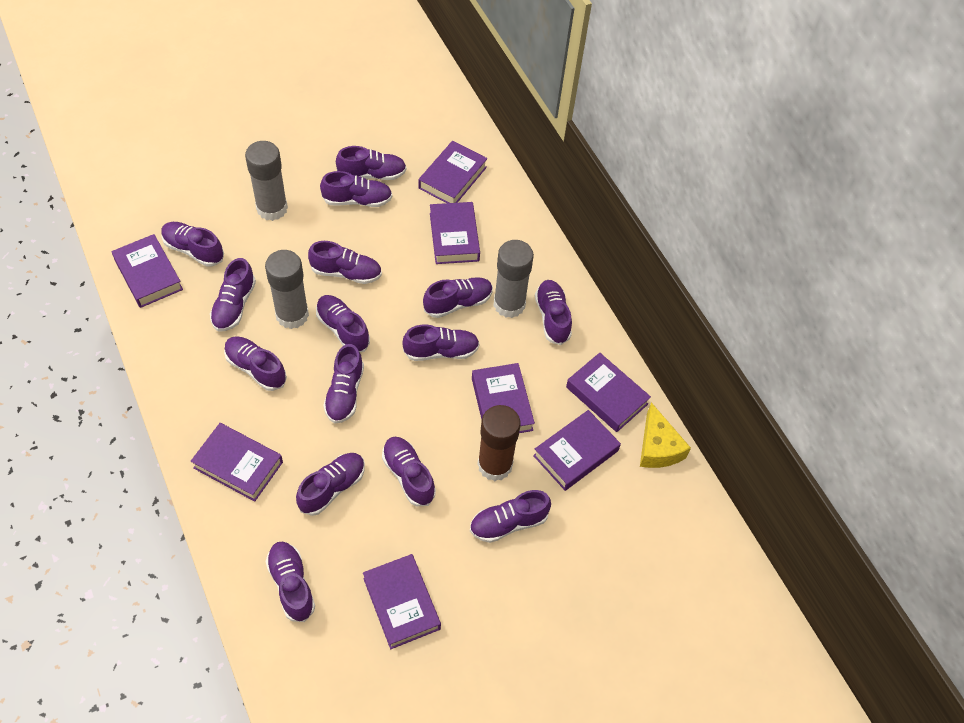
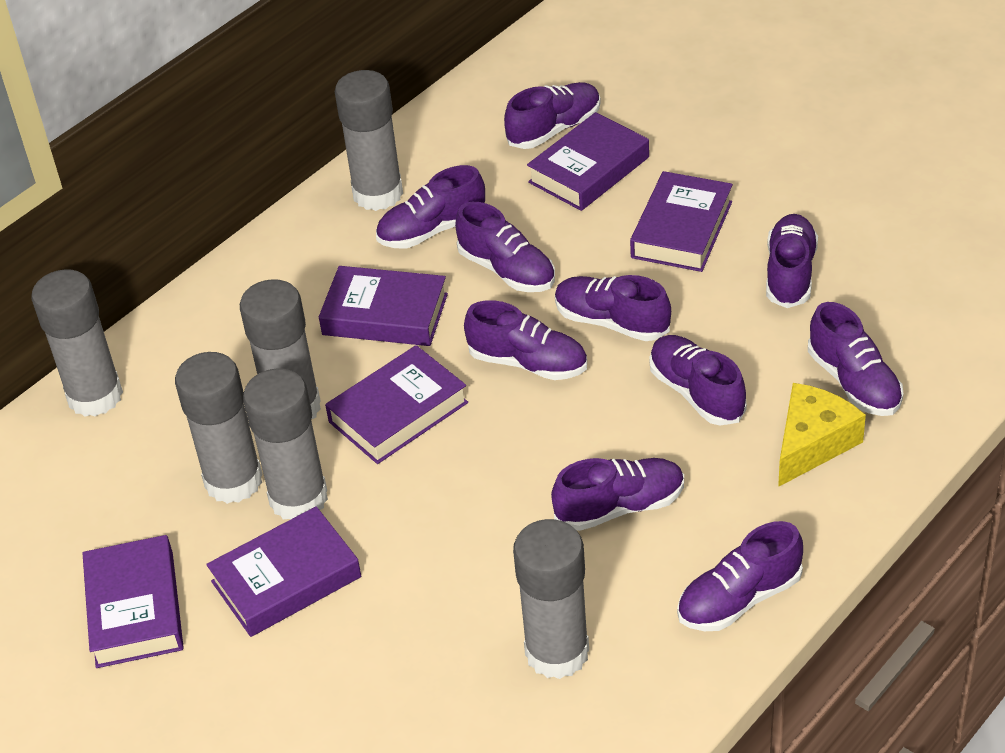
brown glue stick: [477,405,520,481] = 1 -> none = 0
grey glue stick: [245,141,288,221] [265,250,309,329] [494,240,534,318] = 3 -> [31,269,123,417] [175,352,262,504] [240,279,321,419] [243,369,328,520] [335,70,403,211] [513,519,589,679] = 6
purple book: [112,234,183,308] [191,423,283,502] [363,554,441,649] [419,141,488,203] [430,202,480,264] [472,363,535,433] [533,410,621,491] [566,353,651,432] = 8 -> [82,535,184,668] [206,506,361,637] [319,266,448,346] [325,345,468,464] [527,112,649,211] [630,171,733,272] = 6
purple shoe: [161,222,224,267] [210,258,256,331] [224,336,287,391] [265,541,315,622] [296,453,365,516] [308,241,382,284] [316,295,370,352] [320,171,392,207] [323,344,364,423] [336,146,407,180] [382,437,436,506] [402,325,480,361] [423,277,493,318] [470,490,551,543] [535,280,572,345] = 15 -> [376,165,485,248] [455,202,555,292] [464,300,587,380] [504,82,601,149] [551,458,684,531] [555,275,671,341] [649,335,747,425] [677,521,803,631] [766,214,818,308] [808,302,903,416] = 10

